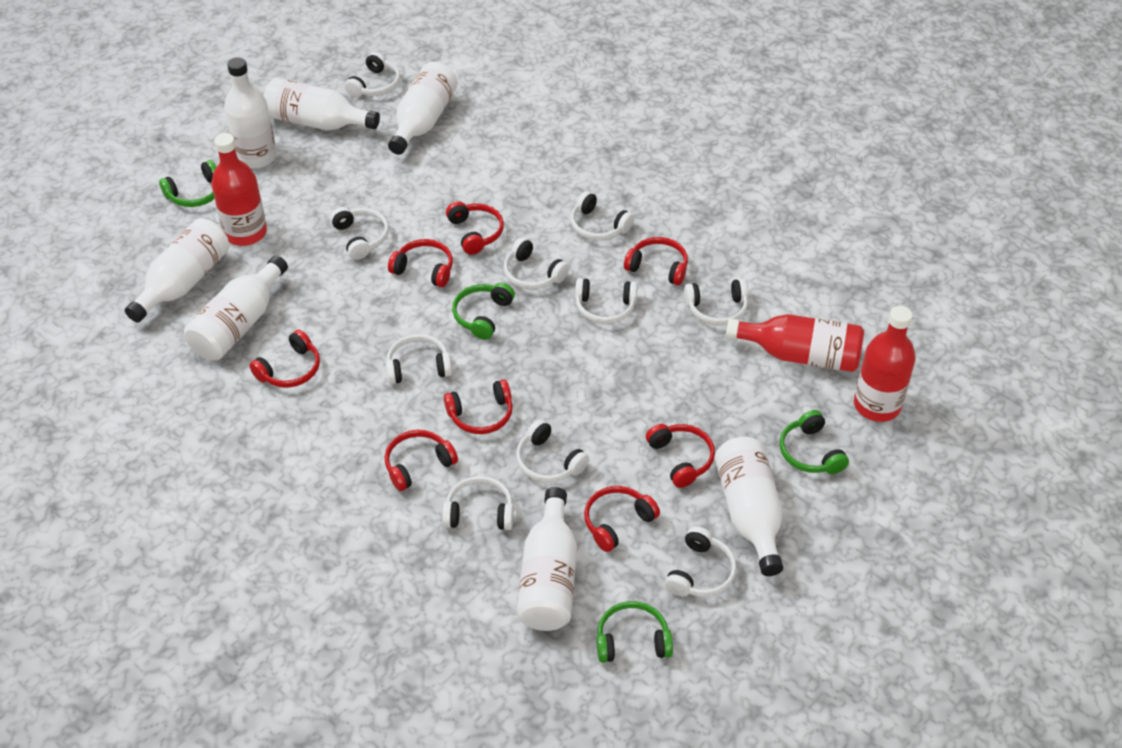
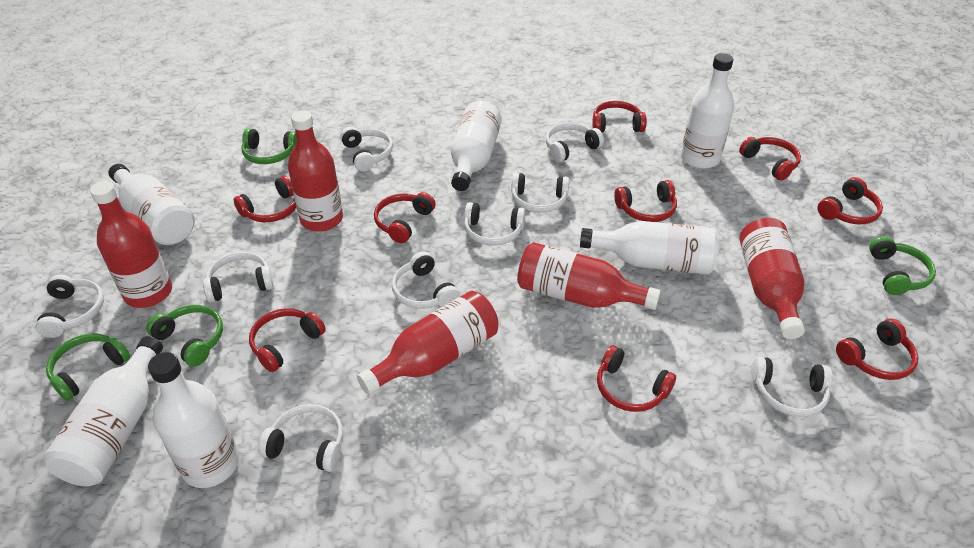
red bottle: [211,133,267,246] [726,314,864,372] [854,306,916,422] = 3 -> [90,181,172,308] [288,110,343,232] [357,291,498,395] [517,242,661,310] [739,218,805,339] = 5
red headphones: [249,330,320,388] [384,430,458,491] [388,239,453,287] [444,379,513,434] [446,201,504,255] [584,486,660,552] [624,237,688,285] [646,424,715,488] = 8 -> [234,176,296,222] [249,308,326,372] [374,192,435,243] [592,101,647,132] [597,345,676,412] [614,180,677,222] [739,137,801,180] [817,177,883,224] [836,318,918,380] = 9
white bottle: [125,218,229,323] [184,255,288,360] [224,57,277,169] [264,78,380,130] [388,62,458,155] [517,487,577,631] [715,437,783,576] = 7 -> [43,336,163,486] [109,164,195,245] [148,352,239,488] [451,101,502,191] [580,221,719,275] [680,53,734,169] = 6
white headphones: [330,207,389,260] [345,52,400,97] [386,334,452,384] [442,476,514,530] [504,238,569,290] [516,419,589,483] [571,191,634,240] [575,278,637,324] [665,526,737,597] [684,279,748,325] = 10 -> [36,275,104,338] [203,252,274,302] [258,404,343,472] [340,127,393,171] [392,251,459,309] [464,202,525,246] [511,173,570,213] [546,123,604,162] [752,357,832,417] = 9

